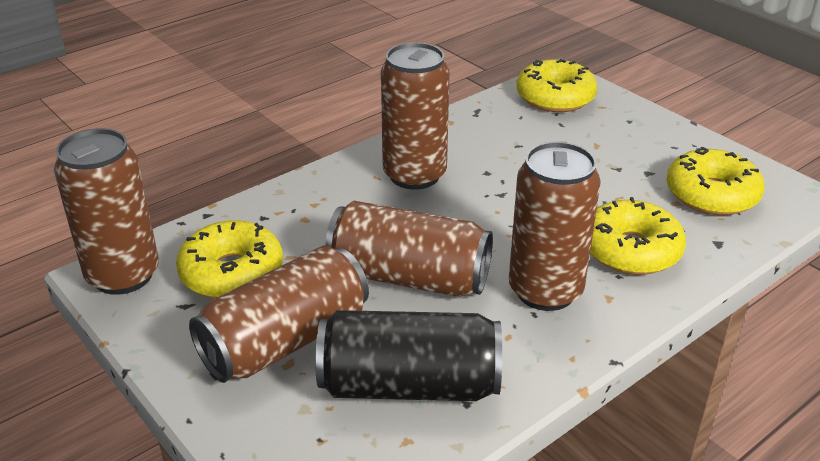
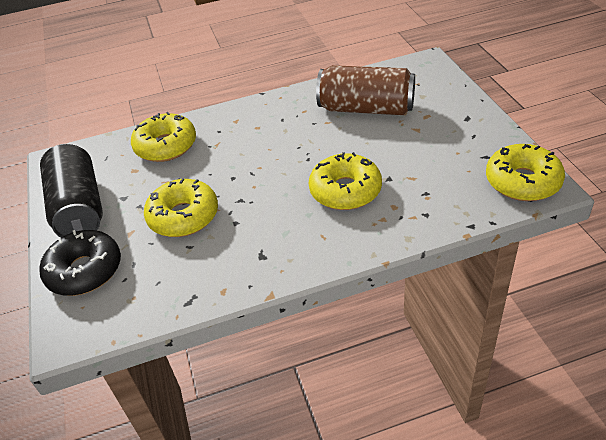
black donut: none = 0 -> [39,230,121,296] = 1
brown can: [54,128,159,295] [189,245,369,383] [325,201,493,297] [381,42,450,190] [509,142,601,311] = 5 -> [316,65,415,115] = 1

